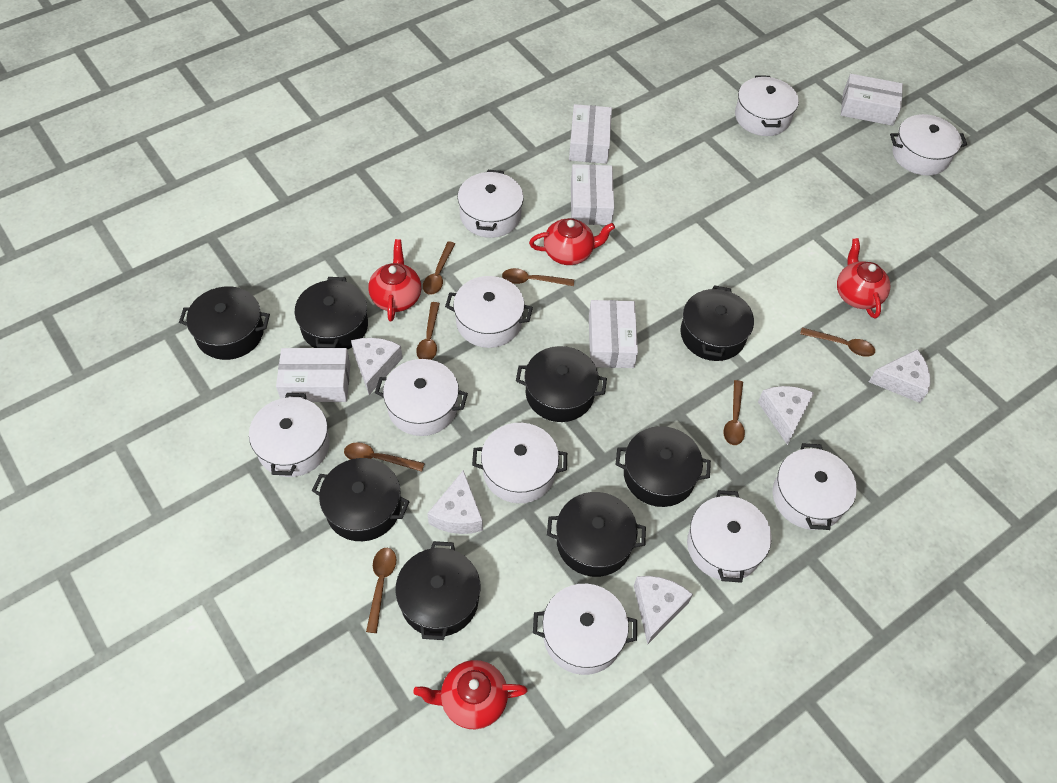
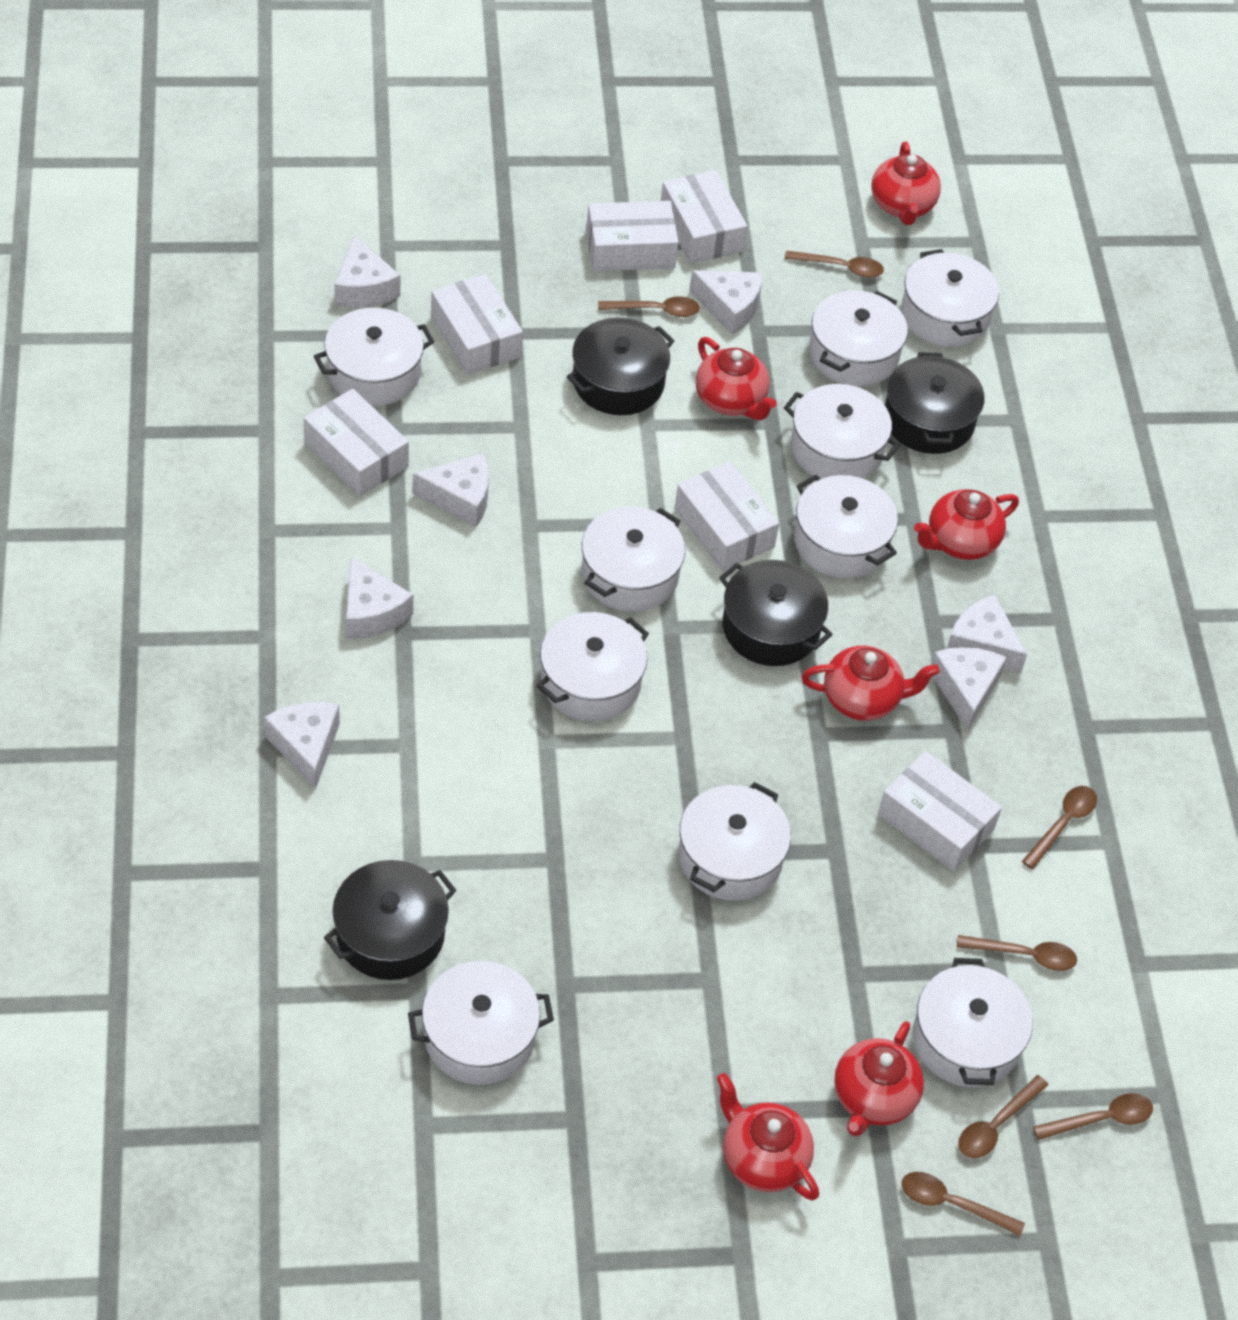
black pot: [179,287,270,360] [295,277,368,350] [312,458,410,541] [395,541,480,640] [516,346,607,422] [547,492,646,577] [615,426,711,507] [680,285,754,361] = 8 -> [324,860,456,980] [567,318,674,415] [719,560,833,666] [885,352,984,454] = 4
red teapot: [368,239,421,322] [413,660,528,729] [529,218,615,265] [837,238,890,318] = 4 -> [696,337,777,420] [717,1073,819,1200] [802,646,940,721] [834,1021,924,1136] [871,142,941,225] [914,489,1019,560] = 6
white box: [276,348,350,402] [569,104,612,164] [571,164,614,225] [589,300,638,368] [841,74,903,126] = 5 -> [304,389,409,496] [431,274,523,375] [586,201,679,271] [661,170,747,264] [674,462,779,571] [878,751,1002,871] = 6
white cheese: [351,338,403,395] [427,470,483,534] [634,576,693,644] [758,386,814,445] [869,349,930,403] = 5 -> [264,702,340,789] [334,235,400,308] [346,557,413,639] [413,453,489,527] [689,270,763,335] [931,647,1007,730] [947,595,1027,674] = 7

